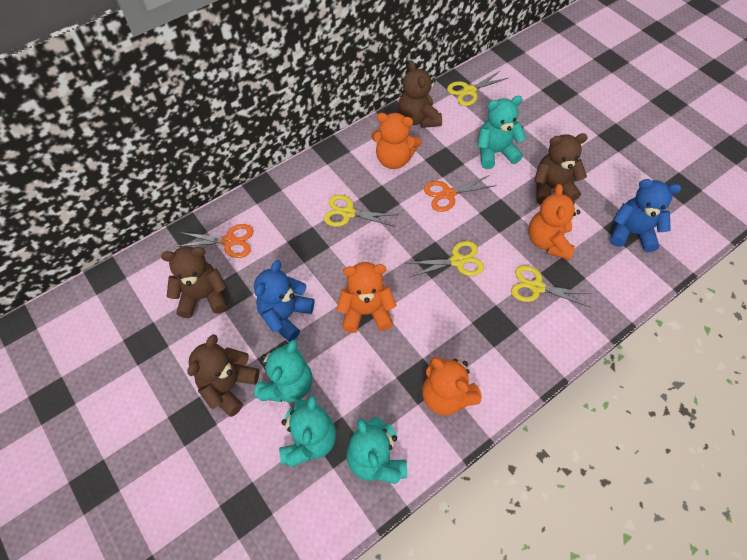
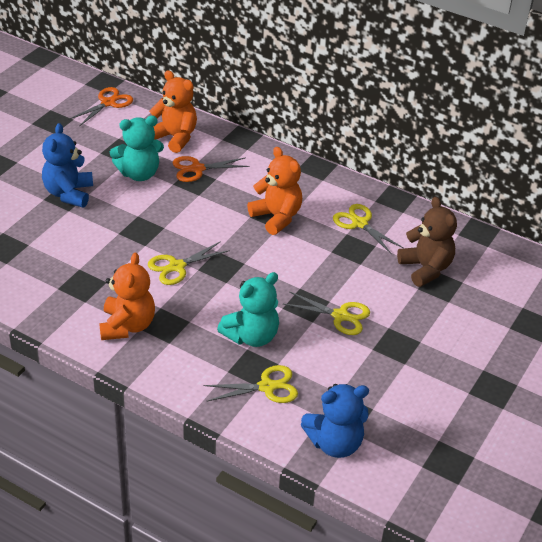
brown teddy bear: [161,246,228,318] [187,334,259,417] [398,61,442,128] [534,133,588,204] = 4 -> [397,197,457,287] = 1
orange teddy bear: [337,262,397,333] [371,113,421,169] [422,357,482,416] [528,184,580,260] = 4 -> [99,253,155,340] [149,70,197,153] [247,147,302,235] = 3
turquoise teddy bear: [254,340,312,402] [279,395,336,467] [346,417,407,484] [477,96,526,169] = 4 -> [110,116,164,181] [217,272,279,347] = 2

